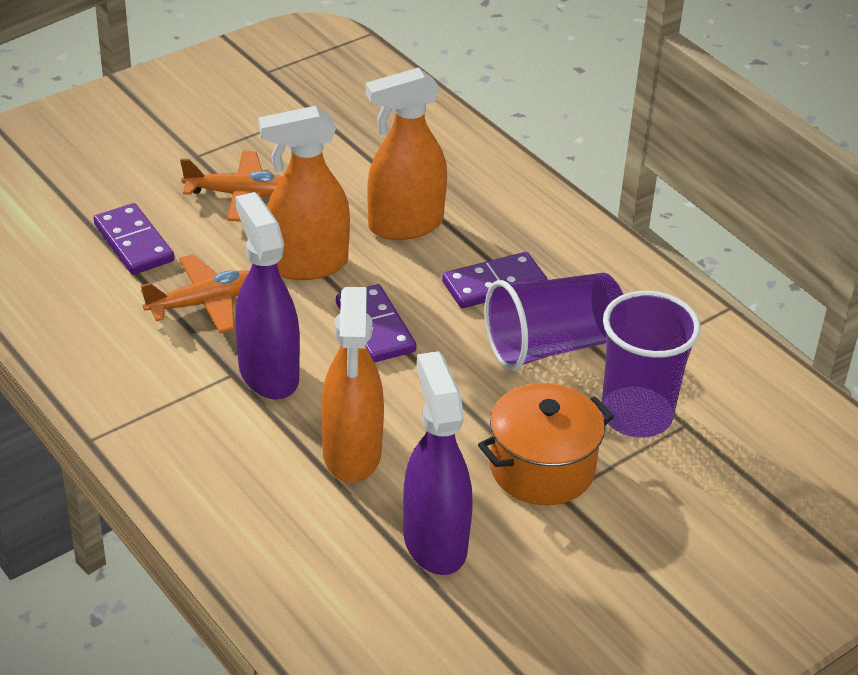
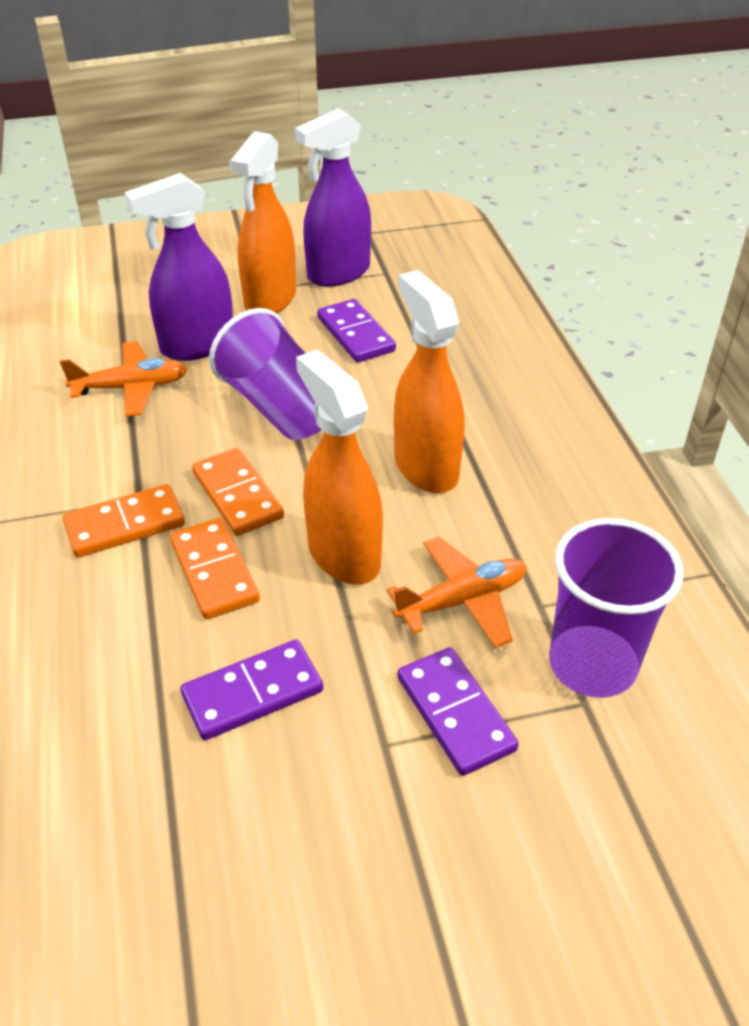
orange domino: none = 0 -> [63,484,185,557] [170,518,260,619] [192,448,284,536] = 3
orange pot: [478,383,614,505] = 1 -> none = 0

